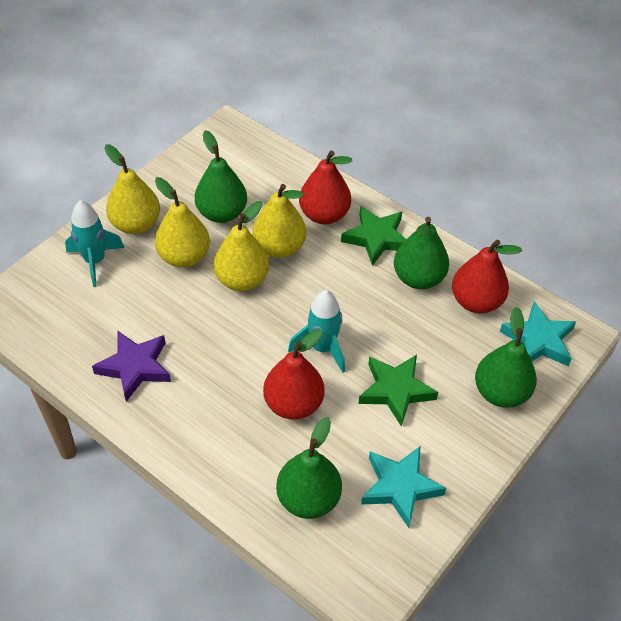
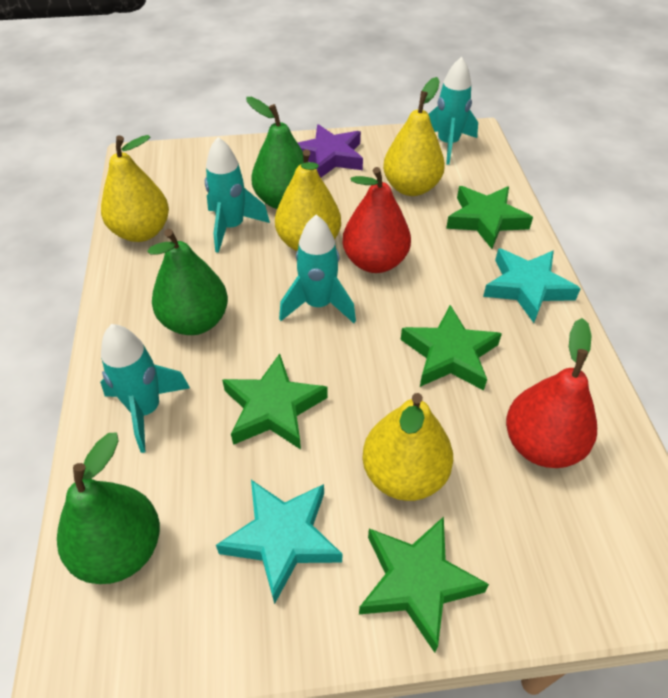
green pear: [195,130,247,223] [276,417,342,519] [394,217,449,289] [475,307,537,408] = 4 -> [57,432,160,584] [148,229,228,335] [246,97,304,209] = 3
green star: [341,206,406,266] [358,355,439,426] = 2 -> [222,354,328,450] [359,517,489,653] [401,305,502,391] [446,186,533,249] = 4
red pear: [263,329,325,420] [299,151,352,224] [452,240,522,313] = 3 -> [343,167,411,273] [506,318,597,468] = 2
turquoise rocket: [65,200,124,287] [288,290,345,373] = 2 -> [100,324,190,453] [205,137,270,253] [279,215,356,323] [428,57,478,165] = 4

